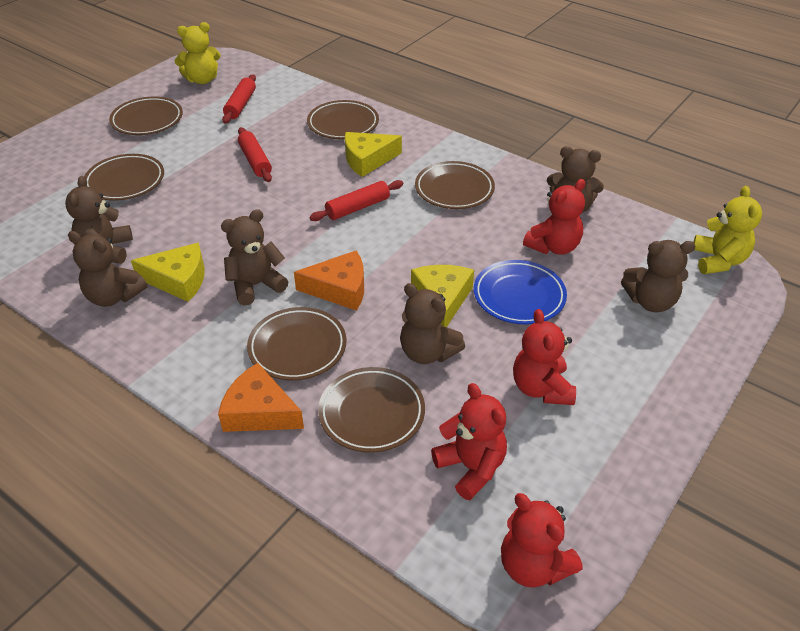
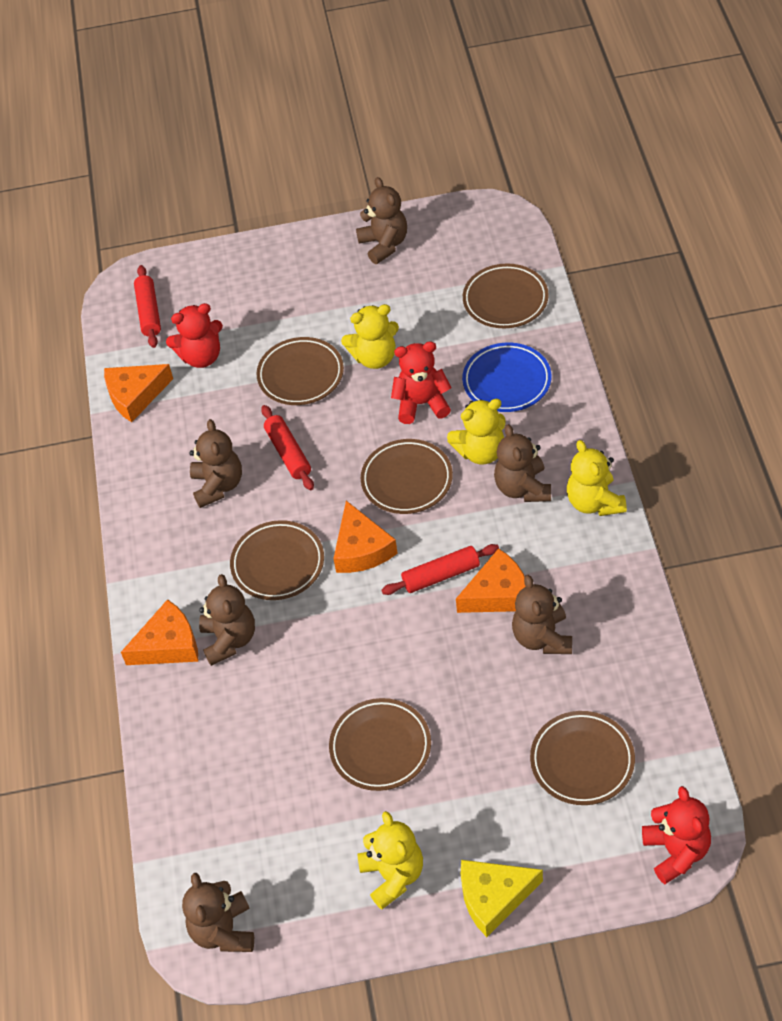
orange cheese: [218,363,304,432] [294,250,364,311] = 2 -> [104,364,173,422] [121,599,198,665] [333,501,398,573] [456,548,526,613] = 4
red teddy bear: [431,383,507,500] [501,493,582,588] [513,309,576,405] [523,179,585,255] = 4 -> [166,303,223,368] [391,341,452,424] [642,786,711,884] = 3
yellow cheese: [131,243,205,302] [345,132,402,177] [411,265,474,327] = 3 -> [461,860,543,937] = 1
yellow teddy bear: [175,22,221,84] [693,186,762,274] = 2 -> [341,304,399,369] [358,811,423,910] [447,399,505,464] [567,440,627,516] = 4

